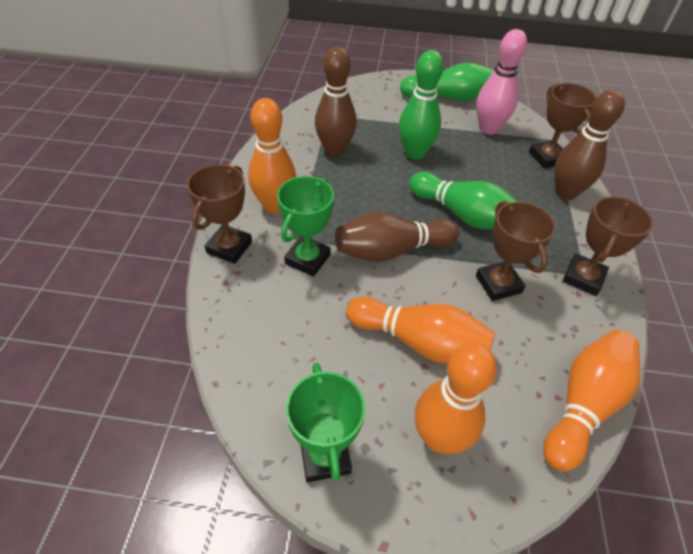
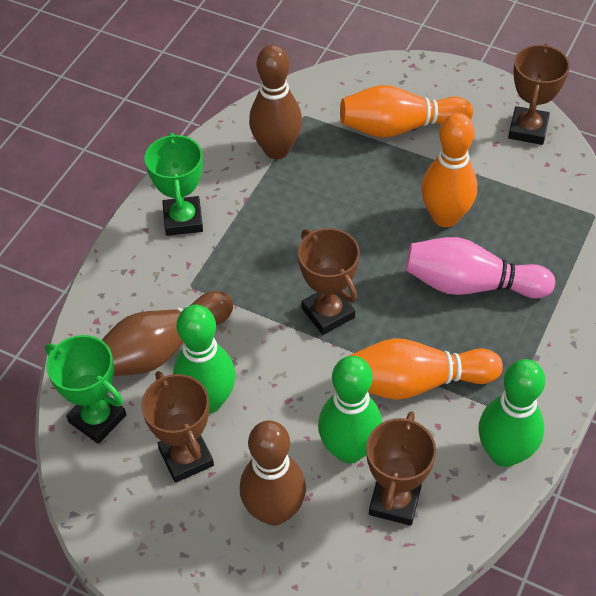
orange bowling pin: [248,98,296,214] [346,296,495,363] [415,343,497,454] [543,330,640,472] = 4 -> [340,85,473,138] [349,338,503,400] [421,113,477,227] = 3

